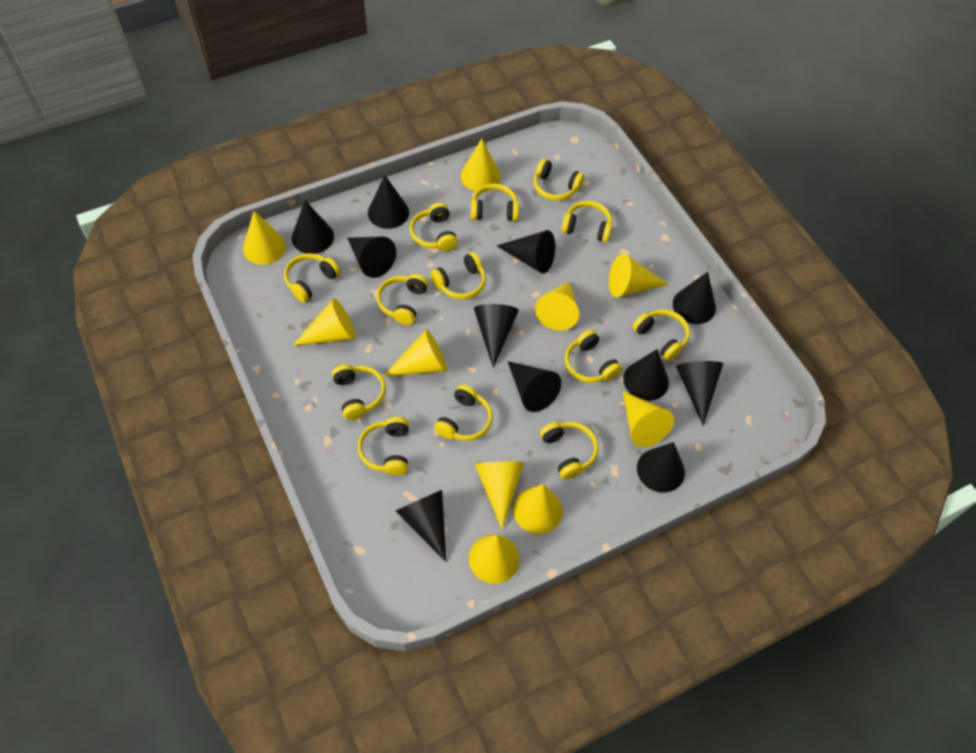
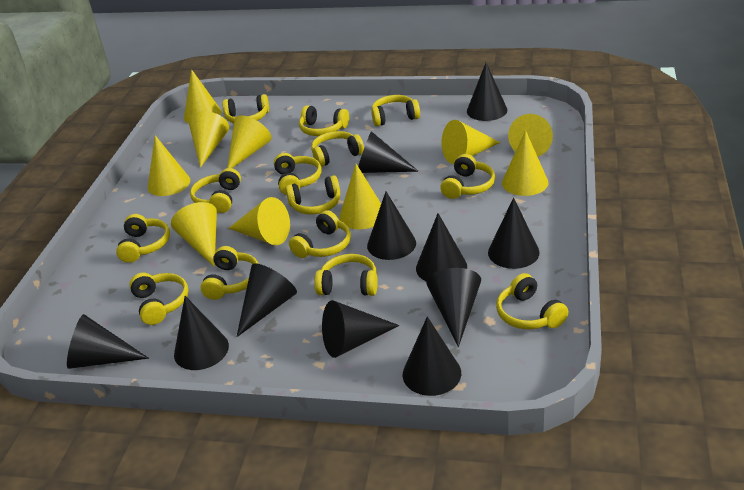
yellow headphones: [284,253,340,303] [332,364,386,420] [358,417,409,475] [376,274,428,325] [410,203,458,251] [431,252,486,299] [434,384,493,441] [471,184,519,221] [534,159,584,201] [540,422,598,479] [561,201,612,243] [565,329,622,383] [633,310,690,361] = 13 -> [116,214,170,263] [129,273,189,325] [190,168,241,213] [201,246,259,300] [223,94,269,123] [274,153,322,195] [286,175,340,215] [289,210,351,258] [299,105,349,136] [311,131,364,167] [314,254,378,296] [371,95,420,126] [440,154,495,199] [496,273,569,329] = 14

